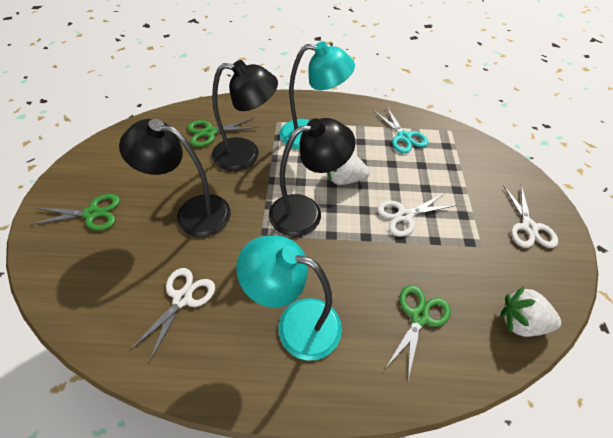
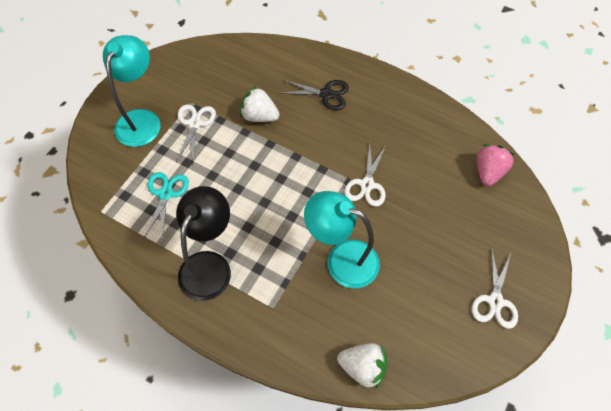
black lamp: [119,119,231,237] [212,60,278,171] [269,118,356,237] = 3 -> [176,186,231,301] = 1
black scissors: none = 0 -> [281,80,349,110] = 1
green scissors: [30,194,120,231] [187,118,258,147] [385,285,451,380] = 3 -> none = 0
pink strawberry: none = 0 -> [477,144,515,186] = 1

